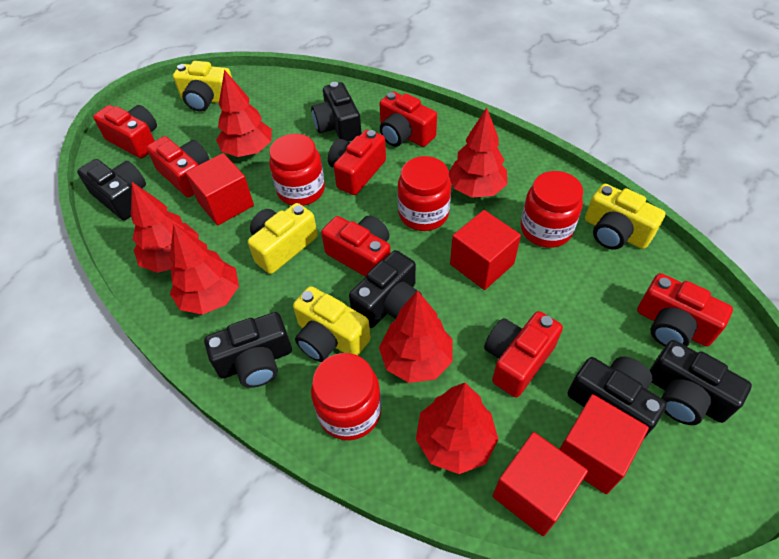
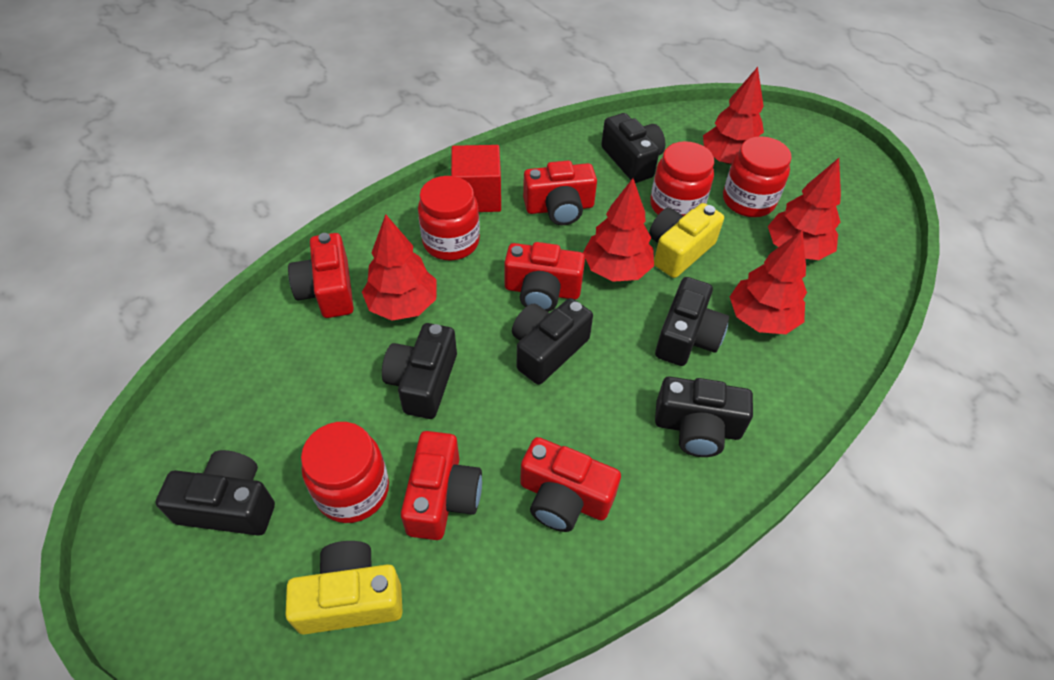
red camera: [93,105,157,159] [146,136,210,197] [321,216,391,277] [328,130,386,195] [379,91,437,147] [484,311,563,397] [637,273,733,346] = 7 -> [288,233,354,318] [401,431,482,540] [504,242,585,312] [520,437,621,532] [523,161,597,225] = 5
red cube: [185,153,254,225] [450,210,521,290] [493,432,588,536] [559,394,649,494] = 4 -> [451,145,501,212] = 1
red tree: [131,182,199,273] [170,223,239,315] [216,70,272,157] [379,290,453,383] [416,383,499,474] [449,108,507,198] = 6 -> [362,214,437,321] [583,178,654,282] [703,67,764,165] [730,230,807,334] [768,158,841,260] = 5
yellow camera: [173,61,232,112] [248,203,318,274] [293,286,371,362] [585,184,665,249] = 4 -> [285,541,402,635] [649,203,724,278] = 2

